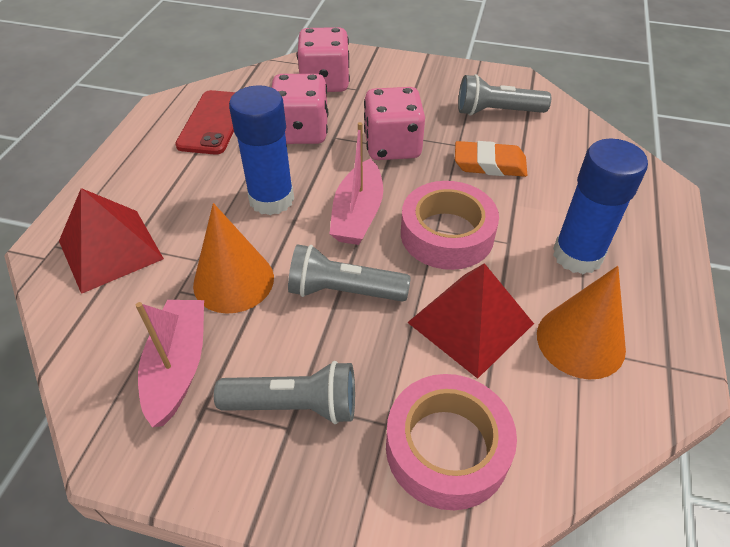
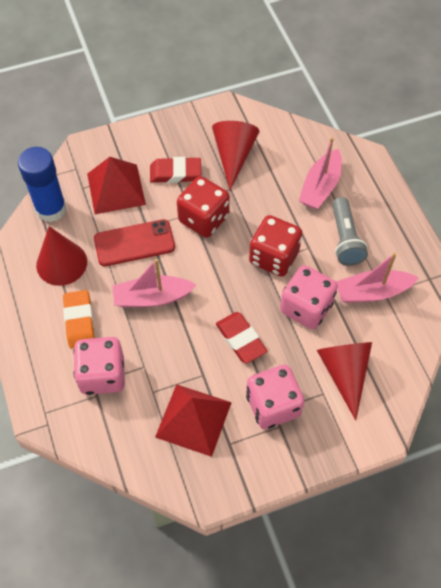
blue glue stick: [229,85,294,215] [553,139,648,274] = 2 -> [18,147,67,222] = 1
grey flashlight: [214,361,355,424] [288,244,411,302] [458,74,551,116] = 3 -> [332,197,368,266] = 1
orange cone: [193,203,274,314] [537,266,626,380] = 2 -> none = 0
pink boat: [136,300,204,427] [330,122,383,245] = 2 -> [112,259,197,307] [299,137,342,209] [335,253,418,303] = 3
pink tape: [386,374,517,510] [401,181,499,270] = 2 -> none = 0
red cone: none = 0 -> [36,226,87,286] [212,121,259,190] [317,342,372,421] = 3
red dice: none = 0 -> [177,176,230,238] [249,215,302,277] = 2
red eraser: none = 0 -> [150,157,201,183] [216,312,267,364] = 2

